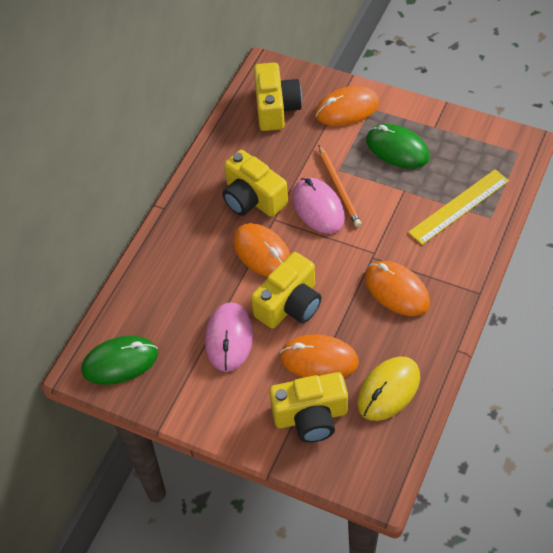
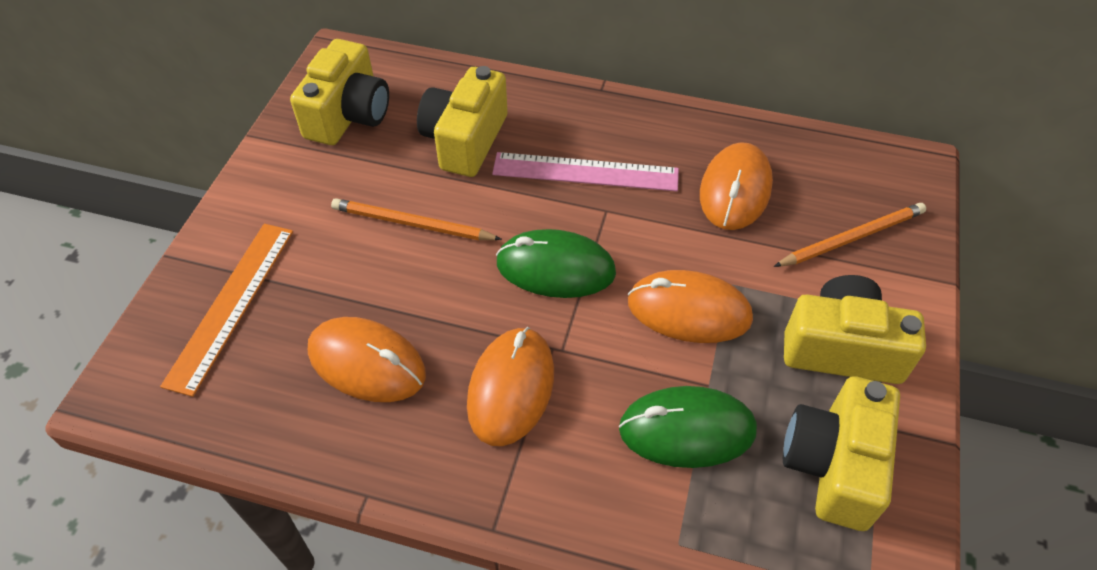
orange pencil: [319,145,361,227] = 1 -> [331,198,502,240] [774,203,926,267] = 2
orange ruler: none = 0 -> [160,224,293,397] = 1
pink mouse: [205,302,253,372] [292,178,345,234] = 2 -> none = 0
pink ruler: none = 0 -> [492,152,679,191] = 1
yellow mouse: [357,356,420,421] = 1 -> none = 0
yellow ruler: [408,169,509,245] = 1 -> none = 0

